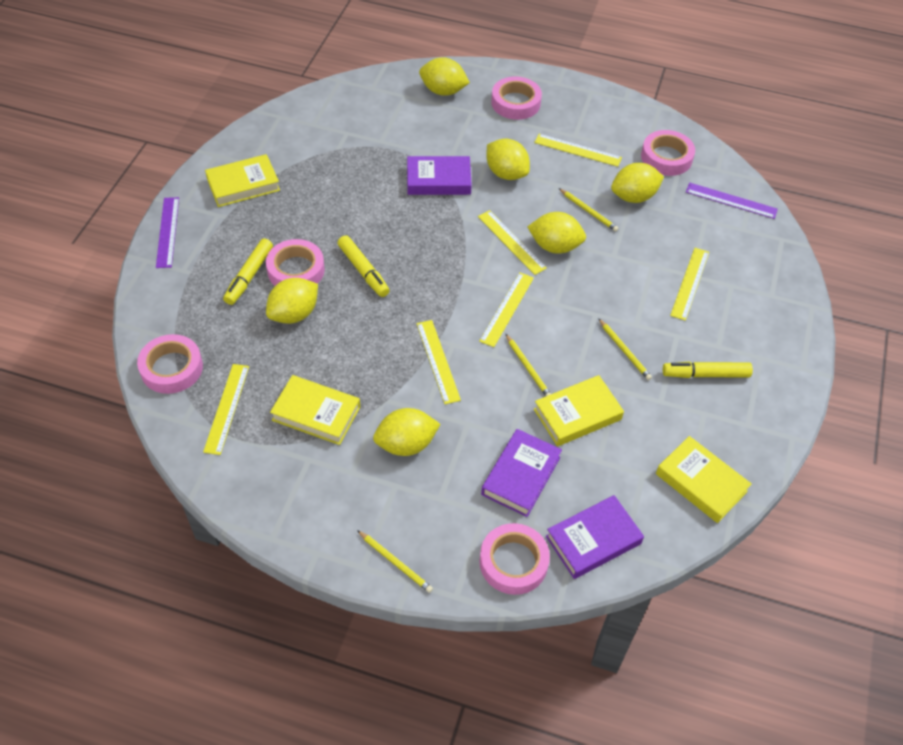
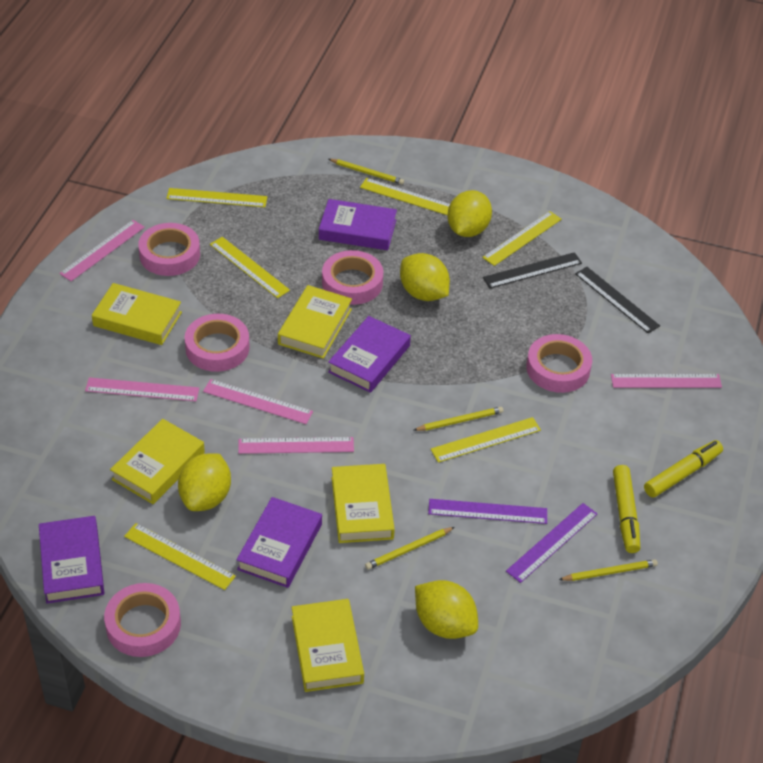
black ruler: none = 0 -> [483,252,582,288] [575,267,660,333] = 2
pink ruler: none = 0 -> [59,220,145,281] [85,377,199,401] [203,379,313,424] [238,437,354,454] [611,374,722,388] = 5
purple book: [407,156,472,195] [481,429,562,517] [546,495,644,579] = 3 -> [39,516,104,604] [236,497,322,588] [319,199,397,250] [328,316,411,393] = 4
yellow book: [205,154,280,207] [270,375,360,445] [534,375,624,446] [656,436,752,523] = 4 -> [92,283,182,345] [110,419,205,504] [278,285,352,359] [292,599,364,692] [331,464,395,543] = 5
yellow lemon: [266,278,318,324] [373,408,440,456] [419,57,470,96] [486,138,530,180] [527,212,586,254] [611,163,664,203] = 6 -> [178,453,231,511] [400,253,450,301] [415,580,478,639] [447,190,492,237] = 4
yellow marker: [223,238,273,305] [338,235,390,297] [663,361,753,378] = 3 -> [613,465,640,553] [644,440,723,498] = 2

